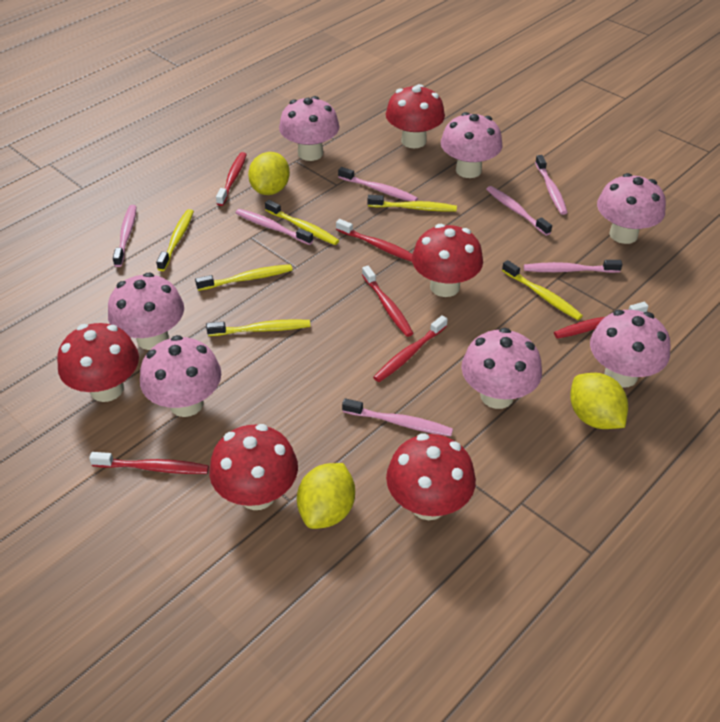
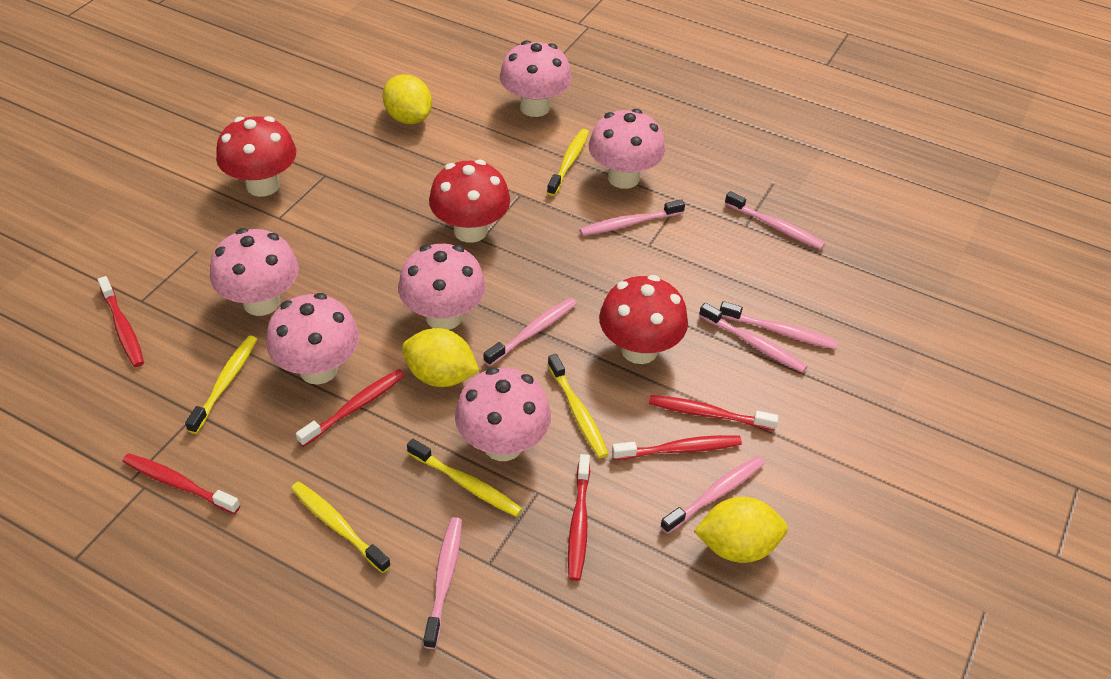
pink mushroom: [108,273,184,350] [140,335,221,417] [279,96,340,161] [441,112,502,178] [461,328,542,409] [590,310,670,388] [597,173,666,244] = 7 -> [210,228,299,316] [266,293,359,385] [398,244,486,330] [455,367,551,461] [500,40,572,117] [589,109,665,189] = 6
red mushroom: [57,323,139,402] [209,424,298,510] [386,84,445,149] [386,433,476,520] [412,224,483,297] = 5 -> [216,116,296,197] [429,160,510,243] [599,275,688,364] = 3
yellow toothbrush: [156,209,194,271] [195,264,292,291] [206,319,310,336] [265,200,339,245] [368,195,457,212] [502,260,583,320] = 6 -> [185,336,257,434] [291,482,391,573] [407,439,522,517] [547,129,589,196] [548,354,609,458] = 5

